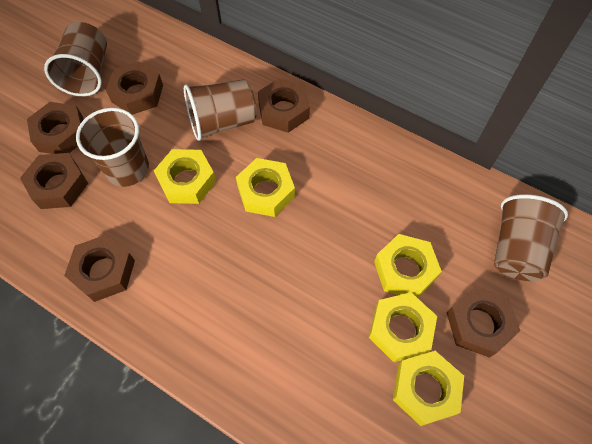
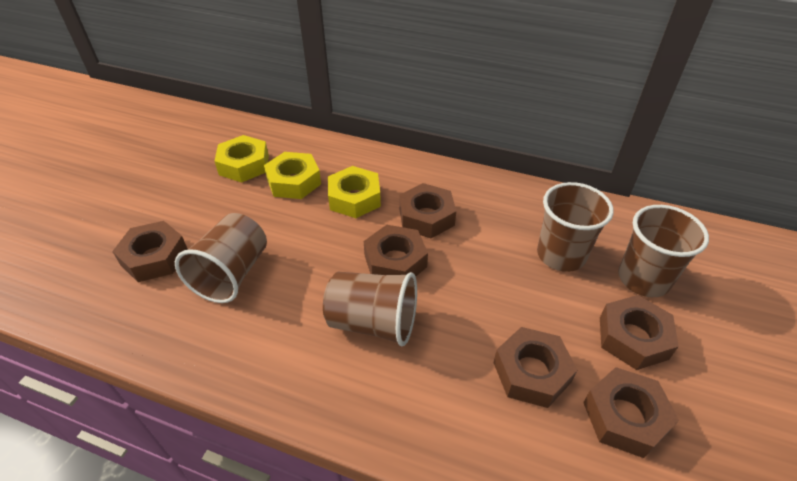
yellow nut: [154,149,216,204] [236,158,295,217] [369,293,437,362] [374,234,442,298] [393,351,464,426] = 5 -> [215,135,269,182] [264,152,321,199] [328,166,381,218] = 3

